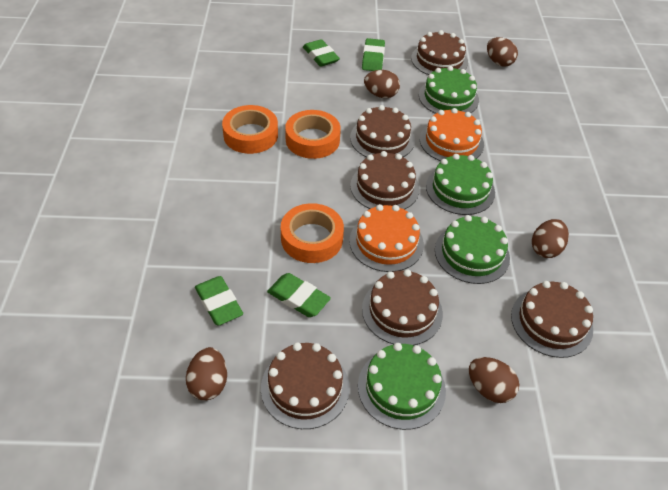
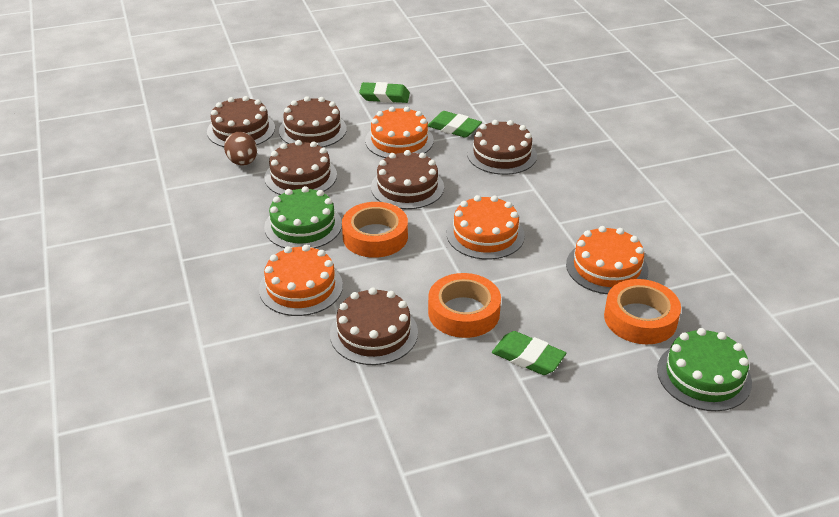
brown egg: [186,347,227,401] [364,70,400,98] [469,357,519,403] [487,37,518,67] [532,219,569,258] = 5 -> [224,132,257,166] = 1
green cake: [358,343,446,430] [419,66,479,114] [426,154,495,215] [435,215,510,284] = 4 -> [264,186,342,248] [657,328,752,411] = 2
green eraser: [195,276,243,325] [267,273,331,317] [303,39,340,67] [362,38,385,71] = 4 -> [359,82,410,103] [428,111,482,138] [492,331,566,375] = 3
orange cake: [349,204,424,272] [420,108,484,161] = 2 -> [259,245,343,316] [365,107,434,158] [447,195,525,260] [566,226,648,294] = 4

